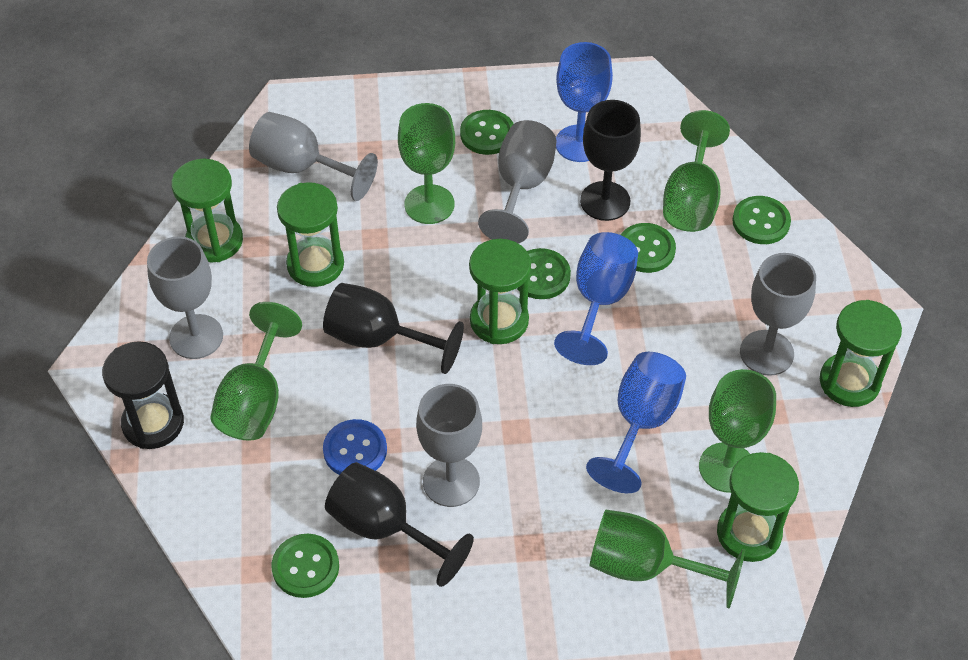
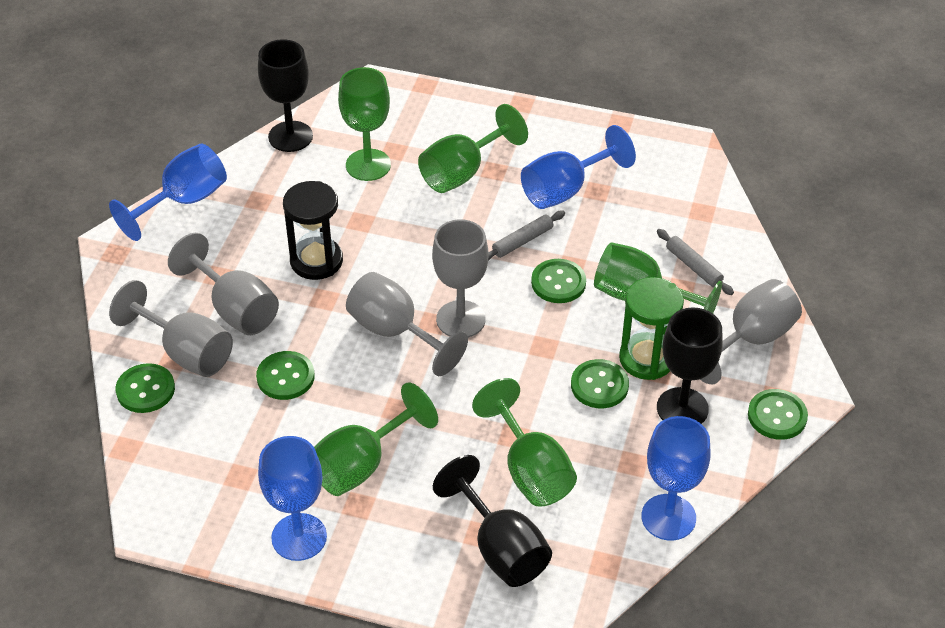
blue button: [323,419,387,475] = 1 -> none = 0
blue goblet: [554,232,638,365] [556,42,613,162] [586,352,686,493] = 3 -> [109,143,227,241] [258,436,327,561] [521,125,636,209] [641,416,711,541] = 4
green hourglass: [171,159,243,263] [277,182,344,287] [469,239,531,344] [717,452,799,562] [820,300,902,407] = 5 -> [619,277,684,380] = 1
grey rolling pin: none = 0 -> [488,211,565,261] [657,229,734,295] = 2

